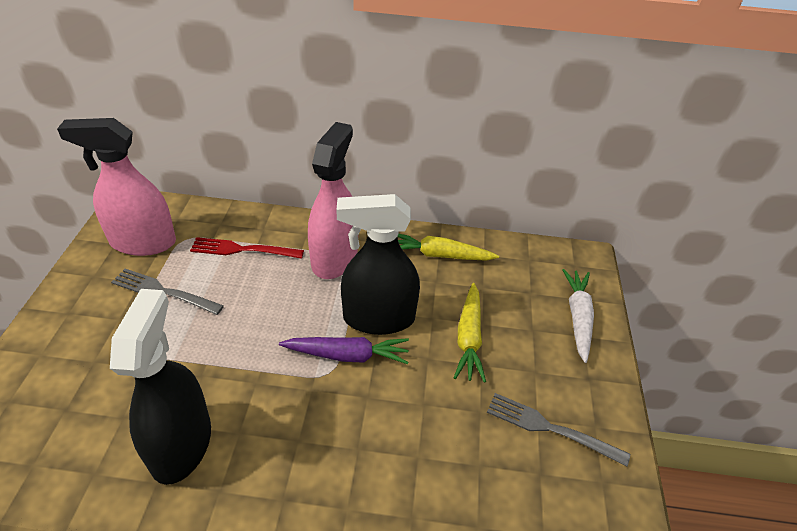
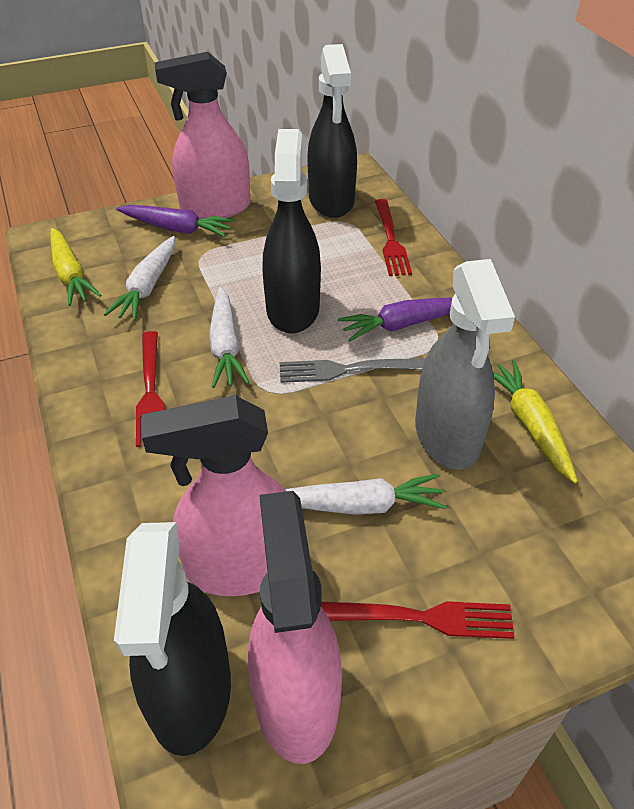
black spray bottle: [110,289,211,485] [337,194,420,335] = 2 -> [114,522,231,756] [263,129,321,334] [307,44,357,218] = 3
grey fork: [111,269,224,315] [487,393,630,467] = 2 -> [280,358,425,383] = 1
grey spray bottle: none = 0 -> [415,259,515,470] = 1
pink spray bottle: [57,118,176,256] [308,122,358,279] = 2 -> [142,395,287,596] [154,52,250,219] [248,491,342,764] = 3
purple carrot: [279,337,409,364] = 1 -> [116,205,235,237] [338,297,453,341] = 2
red fork: [190,237,304,259] = 1 -> [136,331,165,447] [321,601,515,639] [375,199,412,276] = 3
white carrot: [562,269,594,363] = 1 -> [104,236,175,321] [209,287,250,388] [285,474,447,515] = 3

